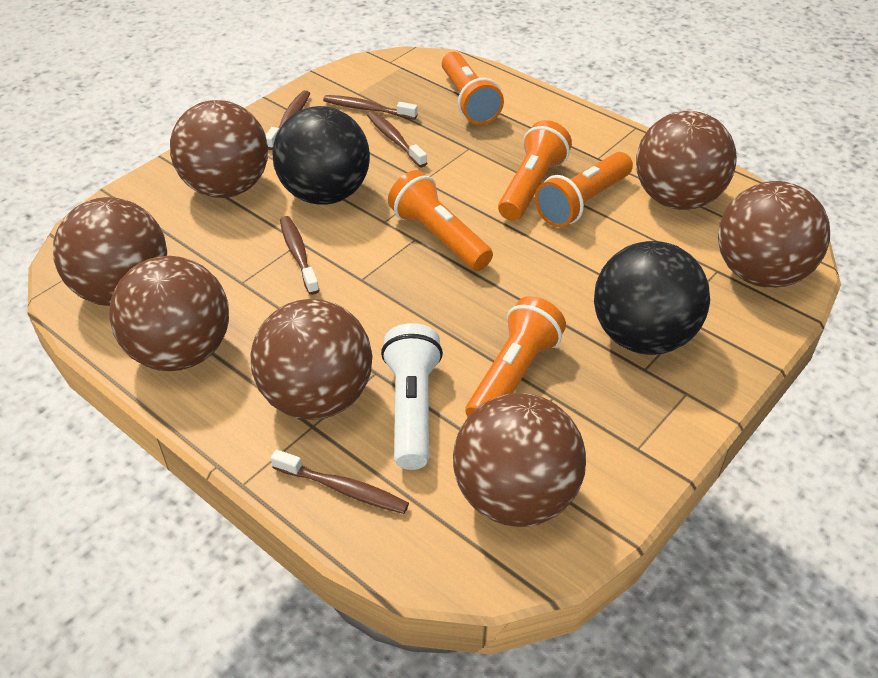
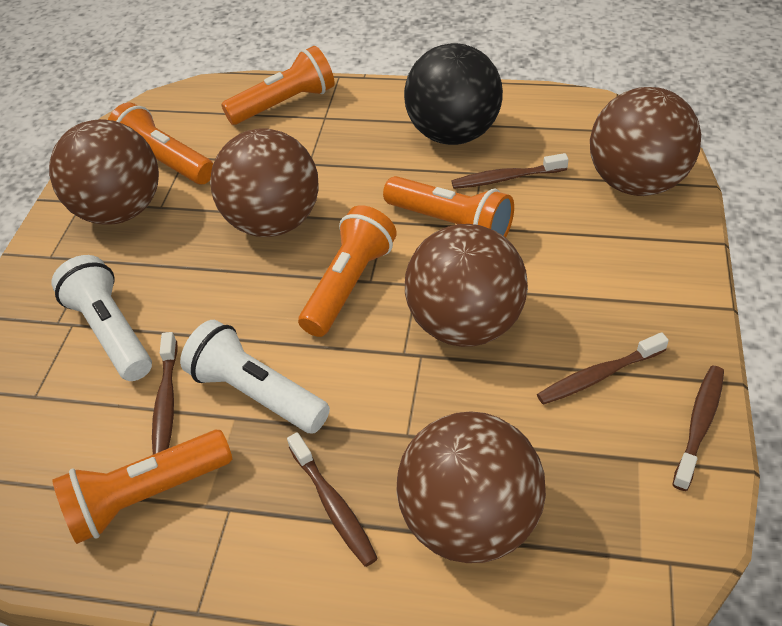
black ball: [272,106,370,205] [594,241,710,355] = 2 -> [404,43,503,145] = 1
brown ball: [53,197,167,306] [109,256,229,371] [170,100,268,198] [251,299,372,420] [453,393,586,527] [636,111,737,210] [718,181,830,288] = 7 -> [49,119,159,225] [210,128,318,237] [396,411,546,563] [405,224,528,347] [590,87,701,196] = 5
white flashlight: [381,323,443,470] = 1 -> [52,255,152,381] [180,320,330,434] = 2

